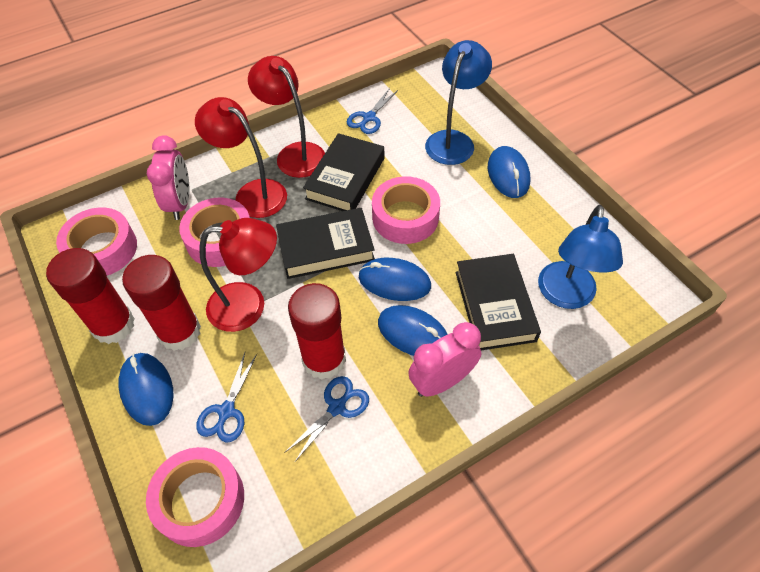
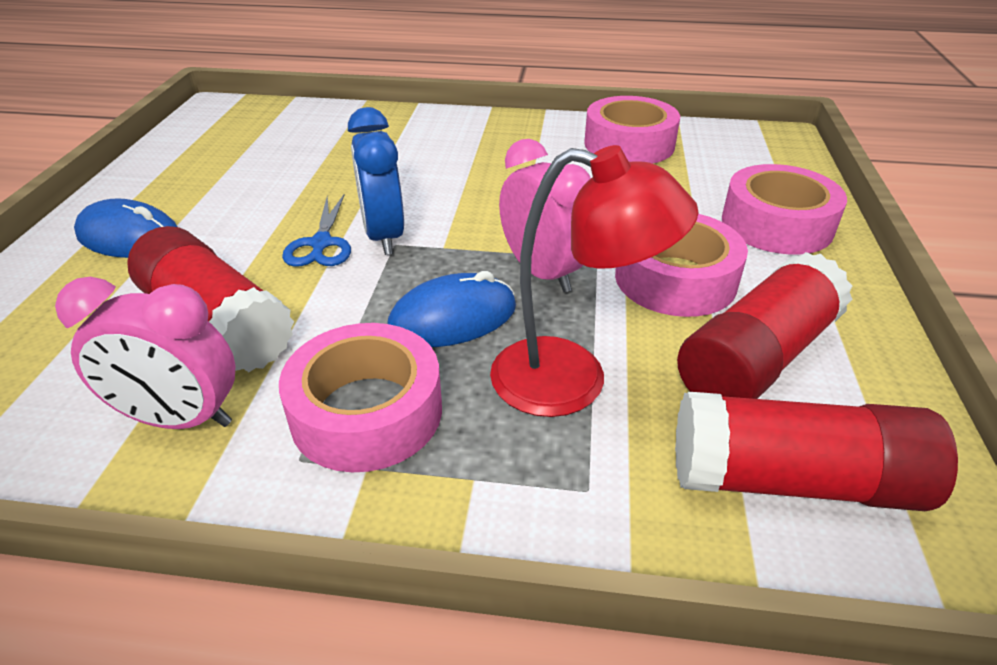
black book: [276,208,375,279] [303,133,384,211] [456,254,541,350] = 3 -> none = 0
blue clock: none = 0 -> [348,107,404,255] = 1
blue lamp: [425,40,492,165] [538,205,623,309] = 2 -> none = 0
blue mouse: [118,353,174,426] [359,258,431,301] [378,305,448,356] [488,146,531,198] = 4 -> [74,198,178,258] [387,271,516,347] = 2
blue scissors: [196,353,257,443] [284,376,369,463] [347,88,398,134] = 3 -> [282,195,351,267] = 1
red lamp: [195,97,287,218] [199,218,277,332] [248,56,325,178] = 3 -> [490,145,699,417] = 1

